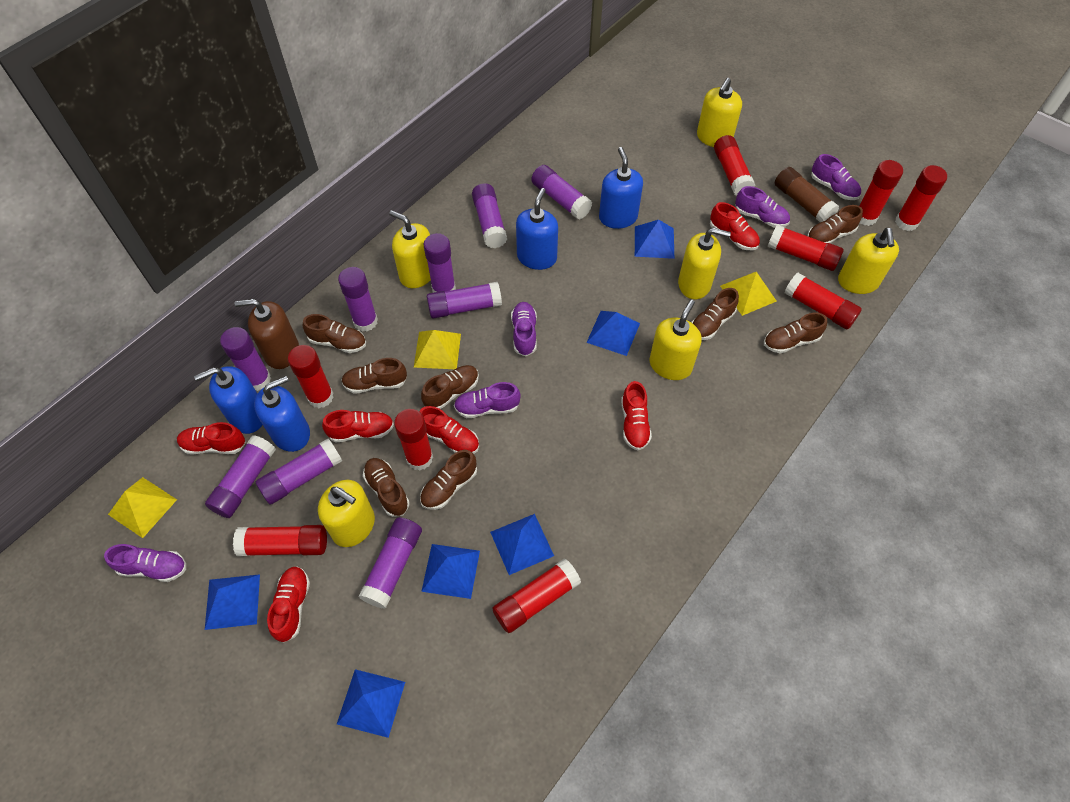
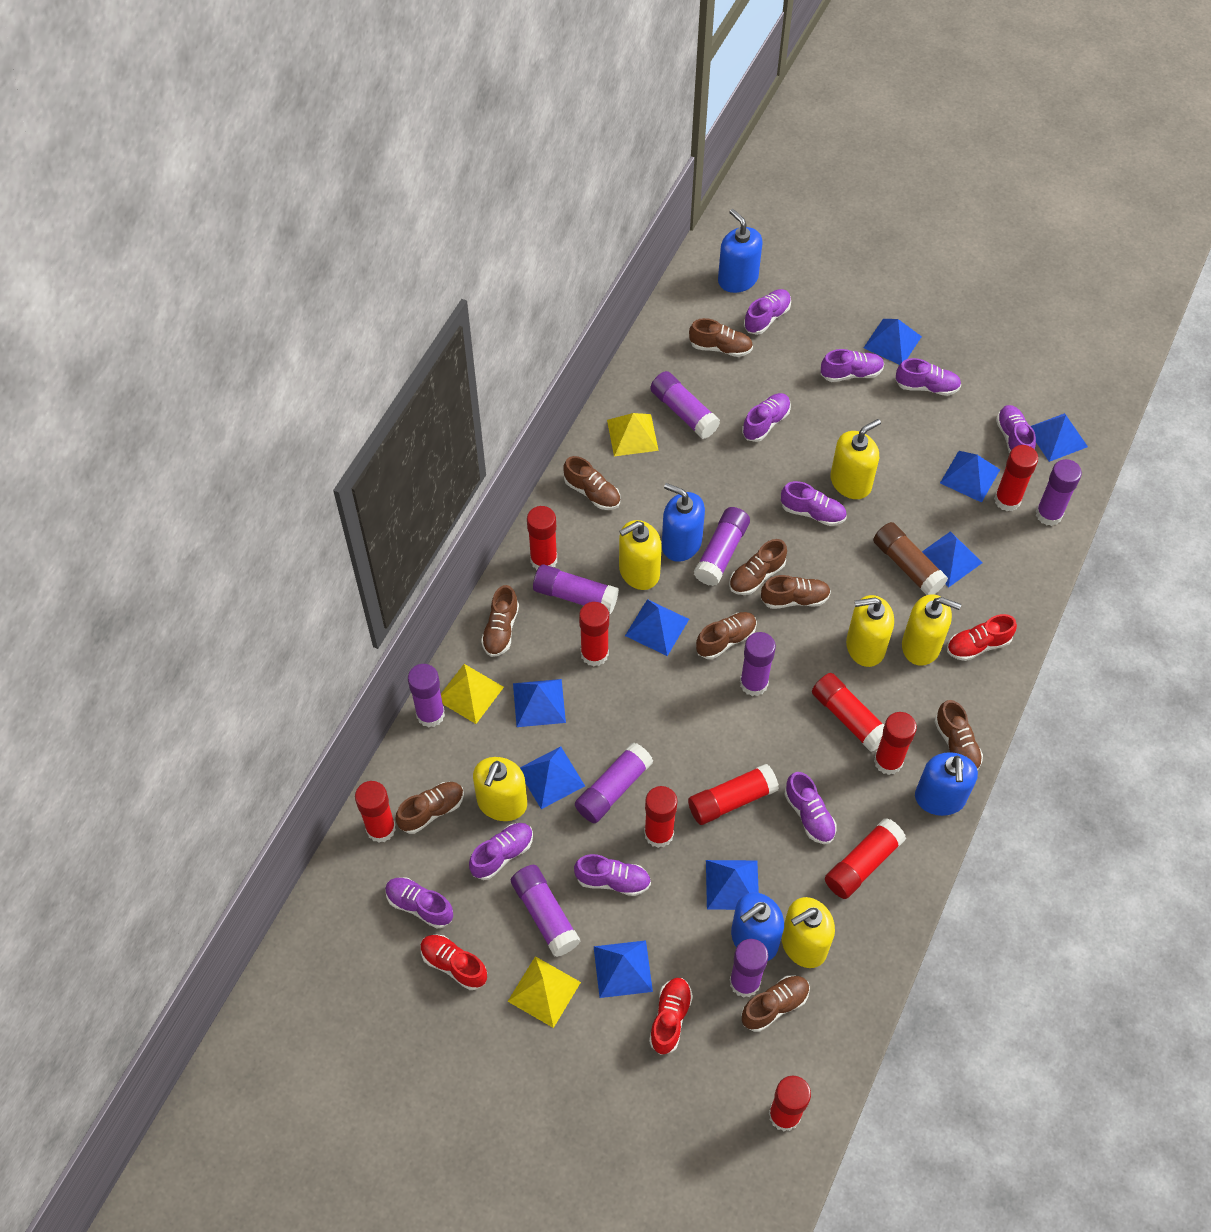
blue pyramid: [205,574,260,630] [337,669,405,738] [421,544,480,599] [490,514,554,575] [586,311,640,356] [635,220,674,259] = 6 -> [513,679,566,727] [520,746,585,809] [593,940,653,998] [625,599,689,656] [706,860,759,910] [864,319,922,365] [922,531,983,588] [940,451,1000,503] [1031,413,1088,462] = 9
brown shoe: [302,314,366,353] [341,358,407,394] [363,458,410,517] [420,450,477,510] [421,365,479,409] [691,288,739,340] [764,313,827,353] [807,205,863,243] = 8 -> [396,782,464,834] [481,585,519,657] [564,456,620,510] [689,318,753,357] [696,612,757,659] [729,539,787,595] [741,975,810,1032] [761,575,831,609] [935,700,983,770] = 9
brown soap dispenser: [234,299,299,369] = 1 -> none = 0
purple shoe: [104,544,186,582] [454,382,521,418] [511,302,537,356] [735,186,790,228] [811,154,861,200] = 5 -> [385,877,453,929] [469,823,533,880] [574,854,651,896] [742,393,791,442] [744,289,791,335] [781,481,847,526] [784,772,837,844] [821,349,884,382] [895,358,961,396] [996,405,1036,454] = 10
red glue stick: [233,525,327,556] [288,345,334,408] [394,409,433,471] [492,559,581,633] [714,135,755,195] [768,225,844,271] [784,272,862,329] [859,160,903,226] [895,165,947,231] = 9 -> [355,781,396,843] [527,506,557,570] [579,602,609,667] [644,786,677,848] [688,764,779,825] [769,1076,811,1131] [812,673,884,752] [825,818,906,899] [874,712,917,775] [994,445,1038,511] = 10
red shoe: [177,422,246,455] [267,566,310,643] [322,410,394,443] [420,406,479,454] [621,381,652,451] [710,202,760,250] = 6 -> [420,934,487,990] [649,978,693,1055] [947,614,1017,661] = 3

